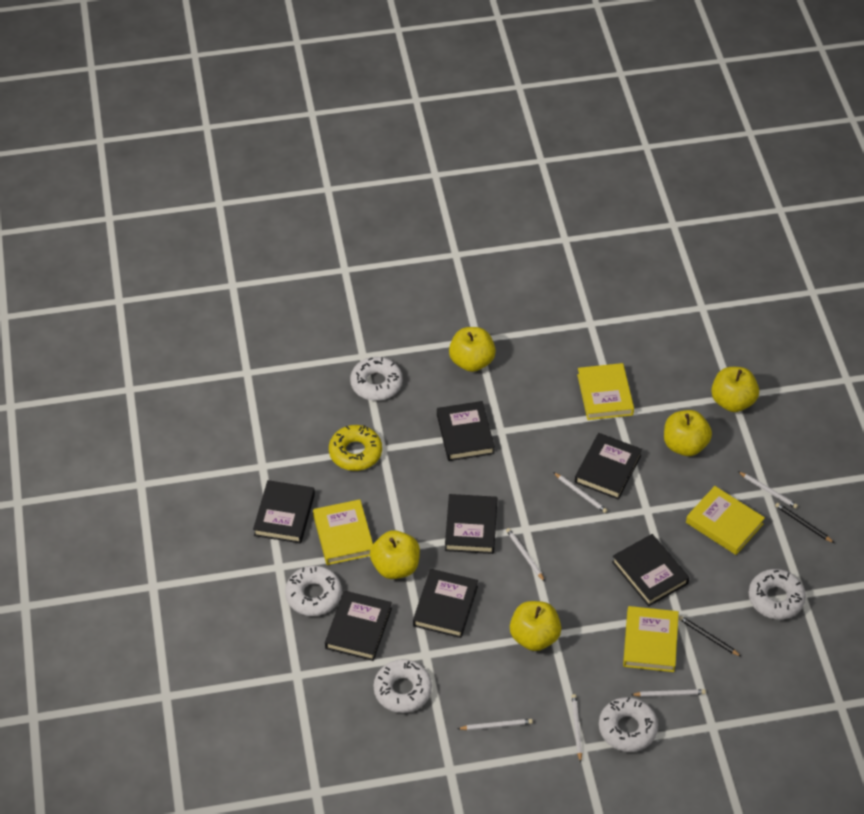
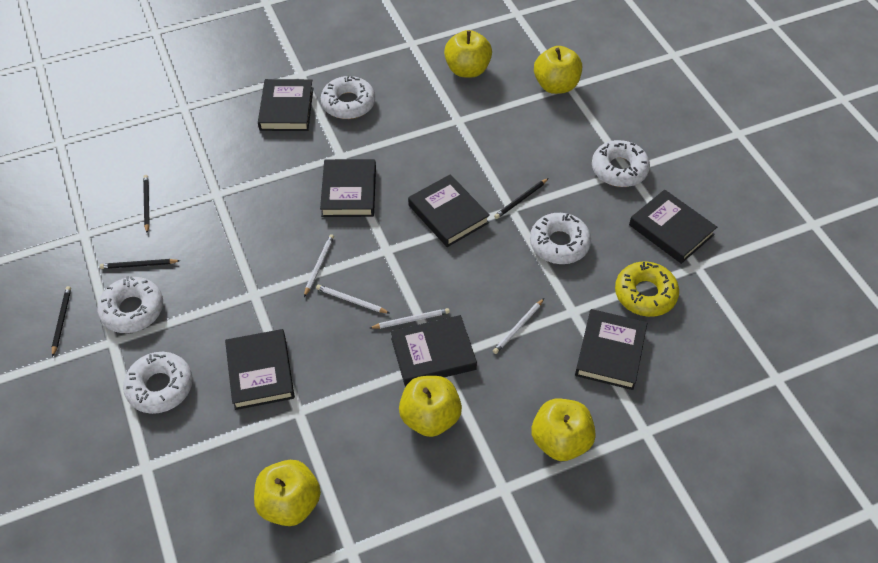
black pencil: [679,616,742,657] [775,503,834,543] = 2 -> [52,286,71,357] [100,259,180,269] [143,175,150,233] [494,178,549,219] = 4
white pencil: [458,719,533,730] [506,528,545,581] [553,472,607,513] [572,694,582,763] [631,689,706,697] [738,471,798,509] = 6 -> [304,234,334,297] [316,285,389,313] [370,308,450,329] [493,298,544,354] = 4
yellow book: [313,499,373,565] [577,363,634,420] [623,606,679,672] [686,486,765,555] = 4 -> none = 0

